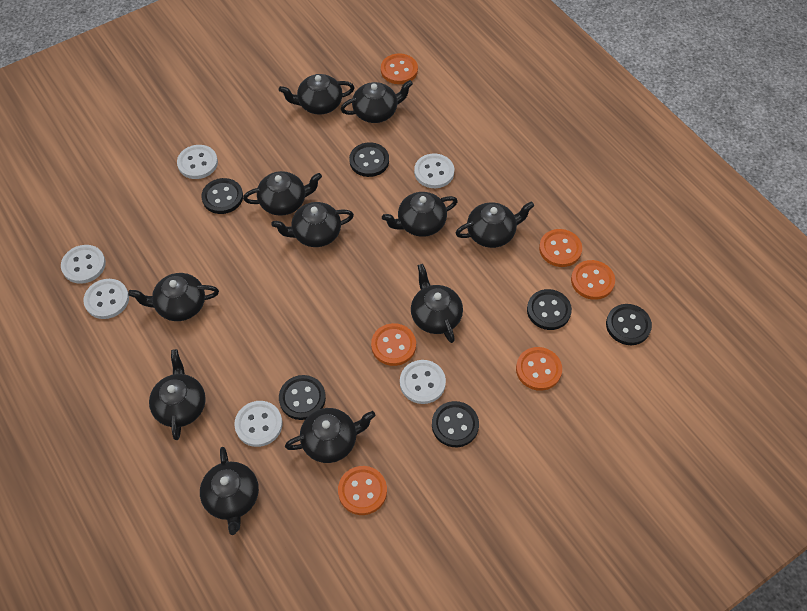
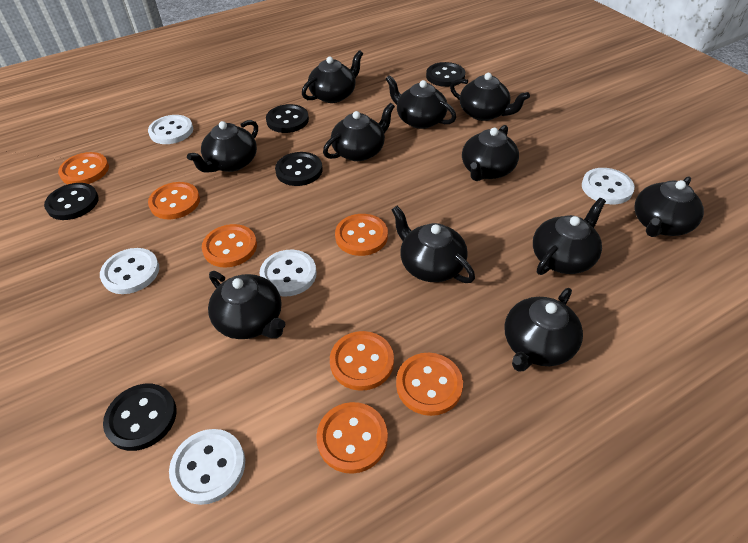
black button: [201,178,243,214] [279,375,326,420] [349,142,389,177] [432,401,479,447] [527,289,572,330] [606,304,652,345] = 6 -> [44,183,99,220] [103,384,177,451] [266,104,309,133] [275,152,323,186] [426,62,465,87] = 5
orange button: [338,466,387,515] [371,323,416,366] [381,53,418,84] [516,347,562,391] [539,229,582,267] [571,260,615,300] = 6 -> [58,152,109,184] [148,182,200,219] [202,224,257,267] [316,402,388,474] [330,331,394,391] [335,214,388,256] [396,353,463,416] = 7
white button: [61,245,106,284] [83,279,129,319] [177,145,218,179] [234,401,283,447] [400,360,446,404] [414,153,454,188] = 6 -> [100,248,159,294] [148,115,193,144] [169,429,245,505] [259,250,317,296] [582,168,635,204] = 5

